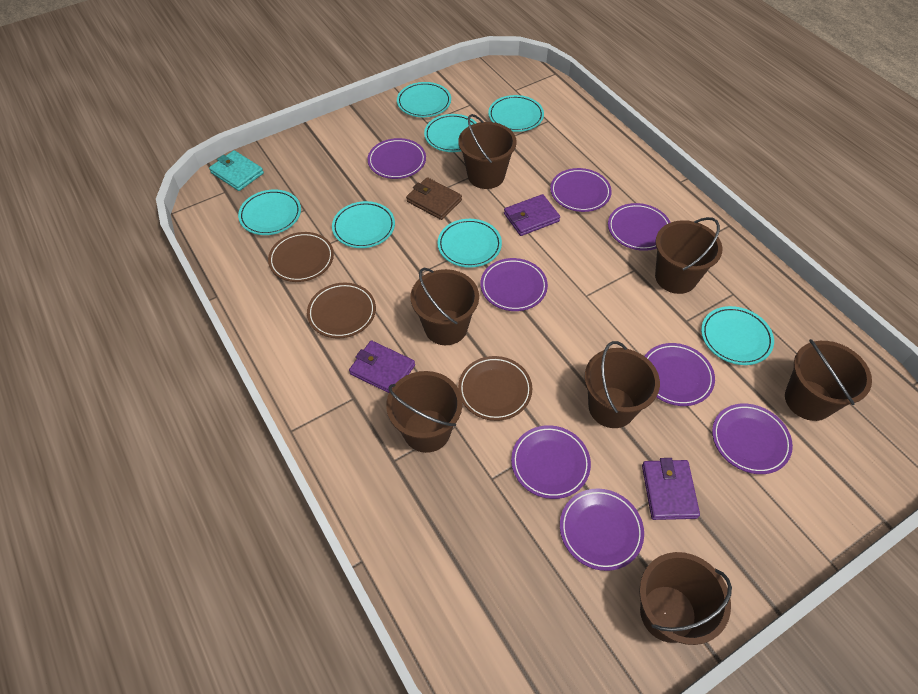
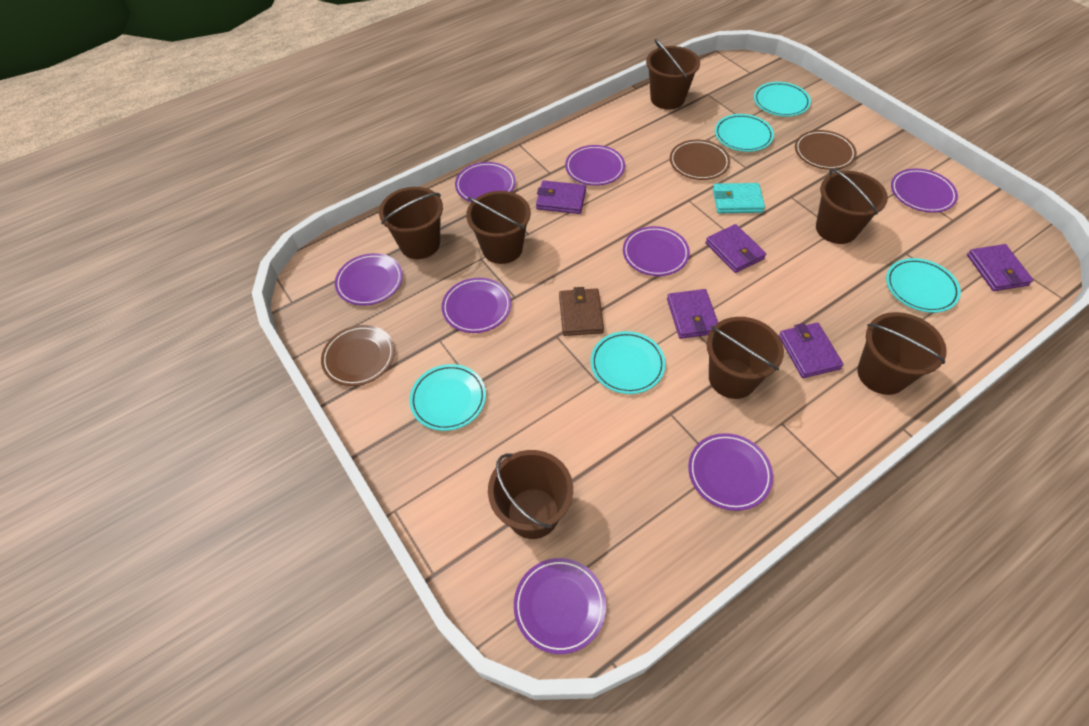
purple wallet: [349,341,415,393] [504,194,560,236] [642,458,700,520] = 3 -> [536,180,586,214] [667,289,718,339] [706,224,766,273] [779,323,844,378] [967,244,1033,291] = 5
turquoise plate: [238,189,301,235] [332,201,395,248] [397,82,451,117] [424,114,477,152] [438,219,502,268] [488,95,544,132] [701,306,774,365] = 7 -> [409,364,486,431] [591,331,666,394] [715,114,774,152] [754,82,811,117] [886,258,961,313] = 5

